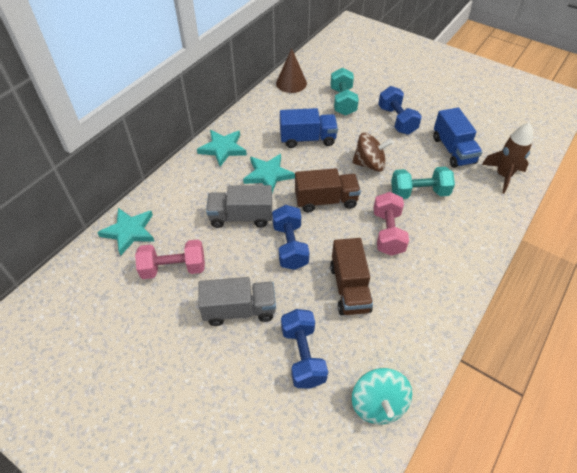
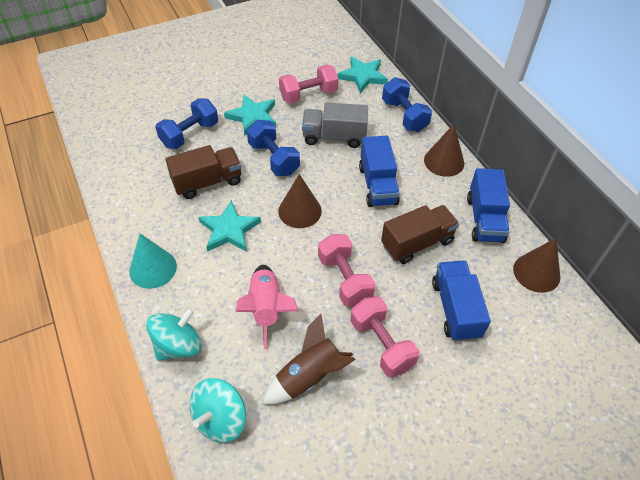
blue truck: [280,108,338,148] [433,107,482,168] = 2 -> [359,135,400,207] [432,261,491,342] [467,168,510,243] = 3
brown cone: [276,48,307,93] = 1 -> [278,174,322,228] [424,124,464,177] [513,238,560,293] = 3
brown spinning top: [352,133,393,172] = 1 -> none = 0
grey truck: [198,277,276,326] [206,185,272,228] = 2 -> [302,102,368,148] = 1
pink dumbbell: [135,240,205,279] [373,192,409,256] = 2 -> [279,64,338,104] [318,234,375,306] [350,296,419,377] = 3
pink rocket: none = 0 -> [235,265,298,349] = 1
turquoise cone: none = 0 -> [129,234,177,289] = 1
turquoise dumbbell: [330,67,359,116] [391,167,455,199] = 2 -> none = 0
turquoise spinning top: [352,368,412,424] = 1 -> [146,307,202,361] [189,378,246,443] = 2

